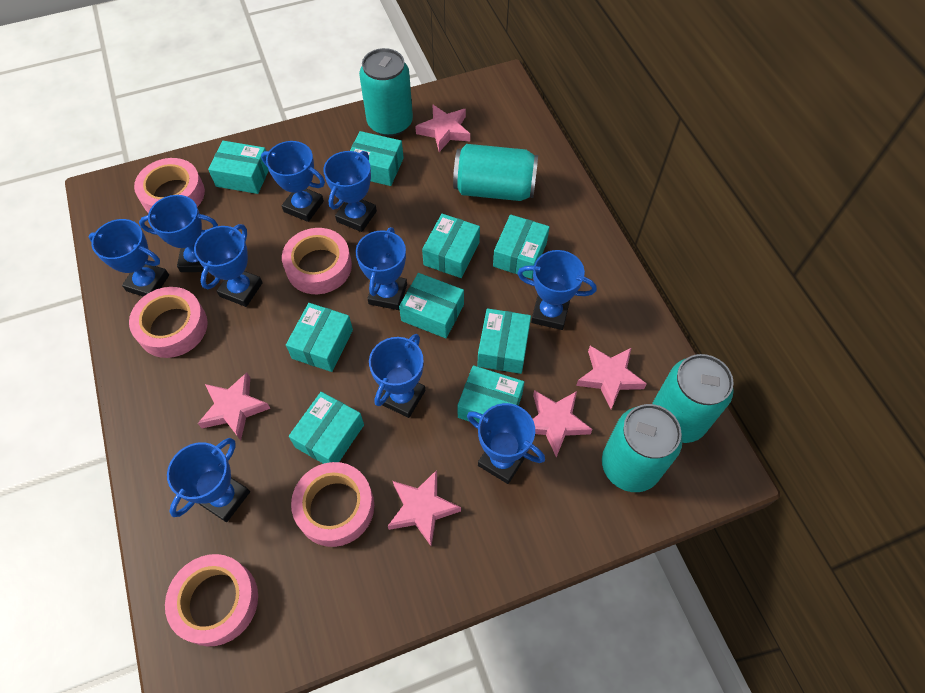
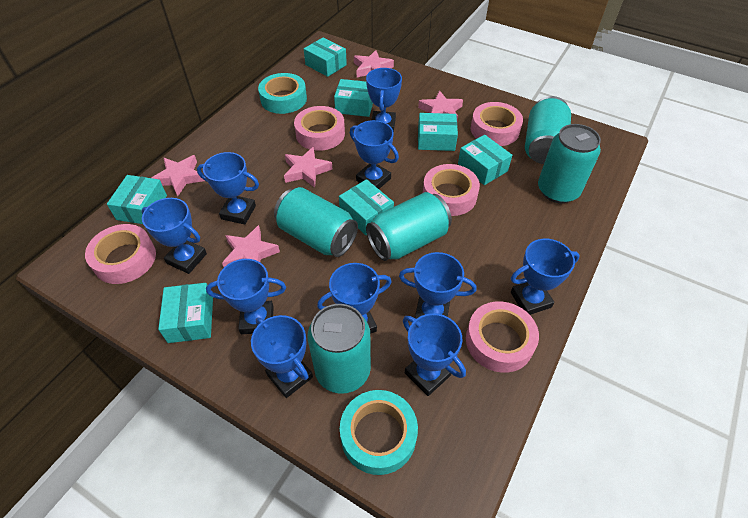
turquoise box: [208,141,269,194] [286,303,353,372] [289,392,364,464] [350,131,404,186] [399,273,464,338] [422,214,480,278] [458,365,524,423] [477,308,531,374] [493,215,550,279] = 9 -> [107,175,167,224] [158,283,213,343] [304,37,347,77] [334,79,373,117] [339,179,394,235] [418,113,458,151] [458,135,512,185] = 7
turquoise can: [359,48,413,137] [453,144,538,201] [602,404,683,492] [652,354,734,443] = 4 -> [274,187,358,257] [307,304,371,394] [366,192,452,261] [525,96,571,164] [538,124,601,203] = 5
turquoise tape: none = 0 -> [258,73,307,114] [340,390,418,475] = 2

